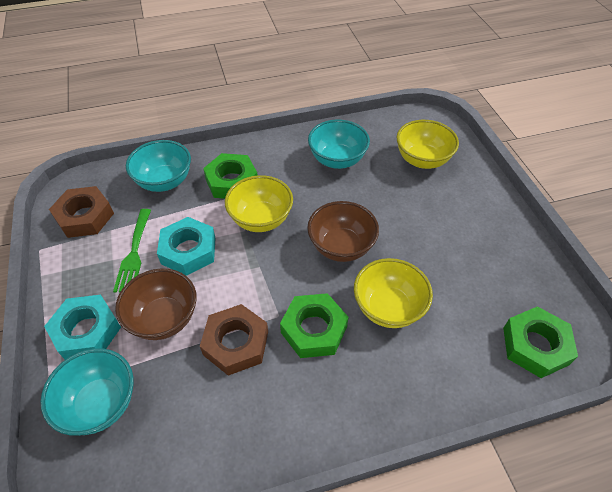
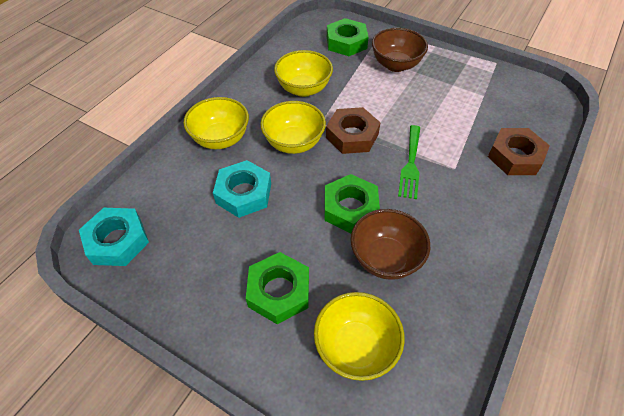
turquoise bowl: [40,348,134,436] [126,140,191,192] [308,119,370,169] = 3 -> none = 0
yellow bowl: [225,175,293,232] [354,258,433,328] [396,120,459,169] = 3 -> [184,97,249,149] [260,101,326,154] [274,50,333,97] [314,292,405,381] = 4

